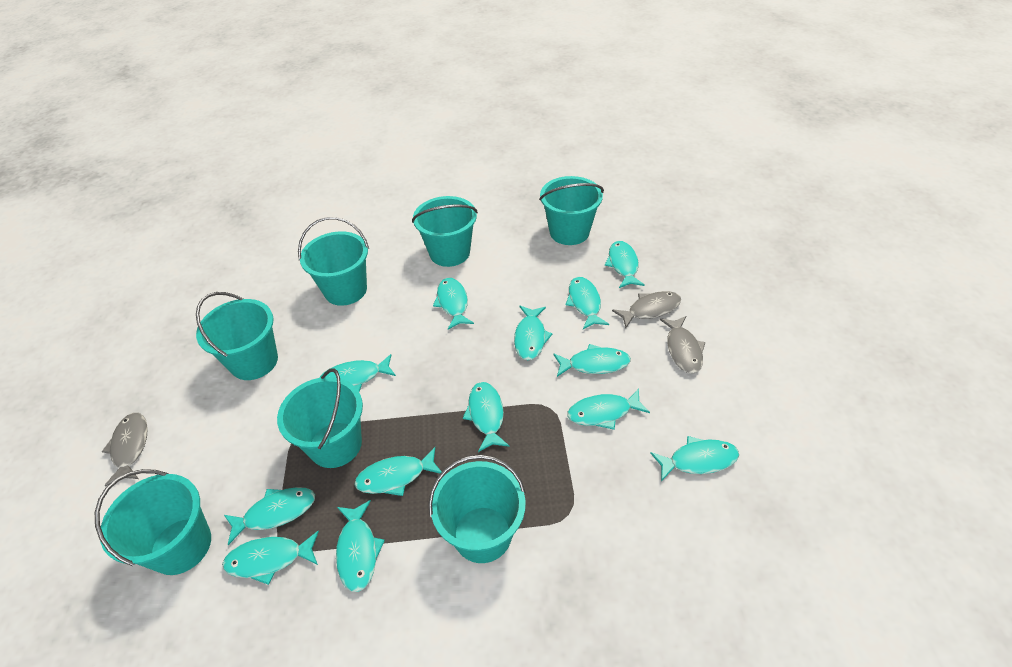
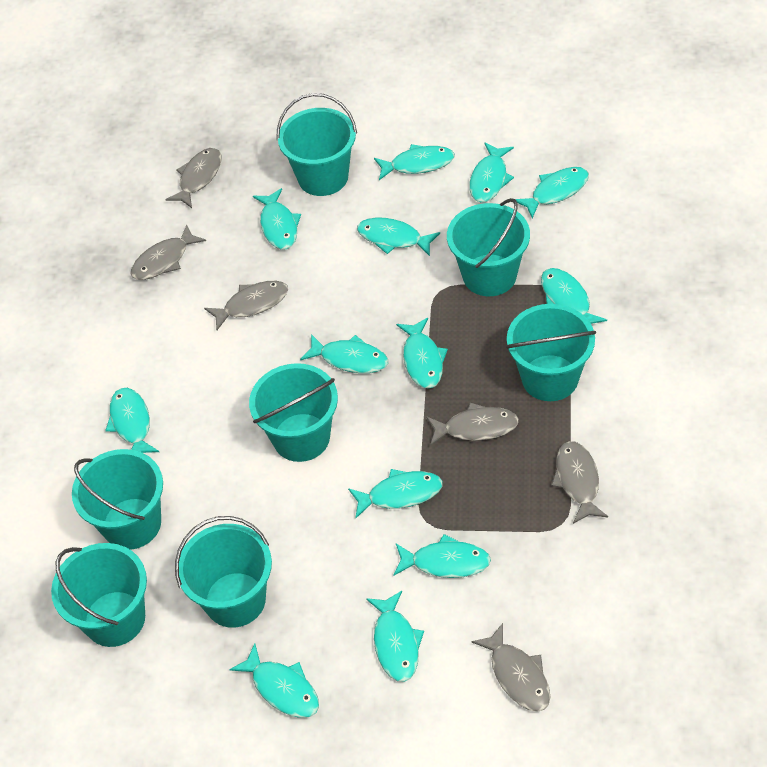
grey fish: [102,413,148,487] [612,291,681,328] [659,316,706,374] = 3 -> [130,224,206,280] [165,148,222,208] [204,281,288,330] [427,403,519,446] [471,623,550,712] [551,441,608,524] = 6

